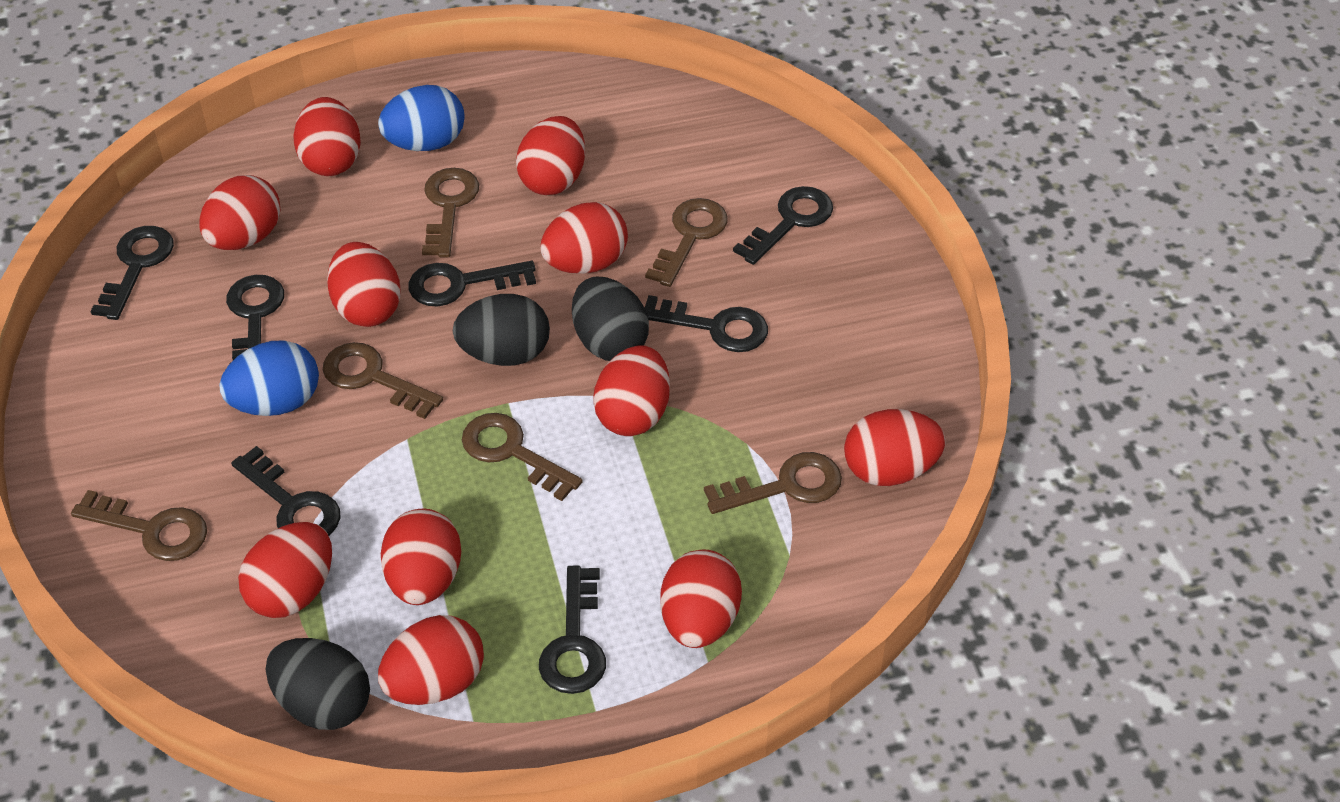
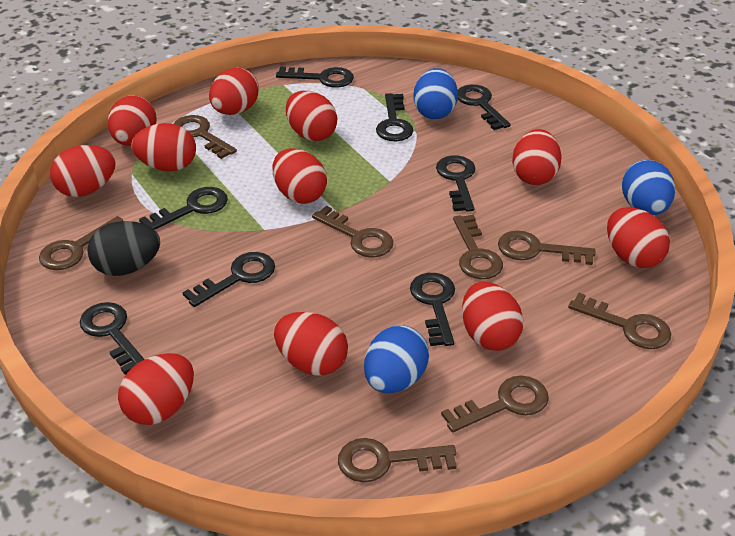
black egg: [265,638,370,730] [453,294,550,366] [572,277,649,361] = 3 -> [87,221,160,276] = 1
black key: [90,226,174,320] [226,275,284,360] [231,446,341,536] [409,261,536,306] [539,566,606,694] [645,295,768,352] [733,186,833,265] = 7 -> [80,302,145,375] [139,187,228,230] [182,252,275,307] [276,66,354,88] [376,93,413,141] [410,273,455,346] [436,155,476,212] [458,85,511,130] = 8
blue egg: [219,341,319,416] [378,85,465,151] = 2 -> [364,325,429,393] [413,68,458,119] [622,160,675,215] = 3
brown key: [71,490,207,561] [323,342,443,419] [422,168,479,257] [462,413,583,501] [645,198,728,287] [704,452,842,514] = 6 -> [39,216,123,270] [174,115,237,159] [312,206,393,258] [338,438,456,482] [441,376,549,432] [453,215,503,279] [498,231,595,265] [568,293,671,349] = 8

